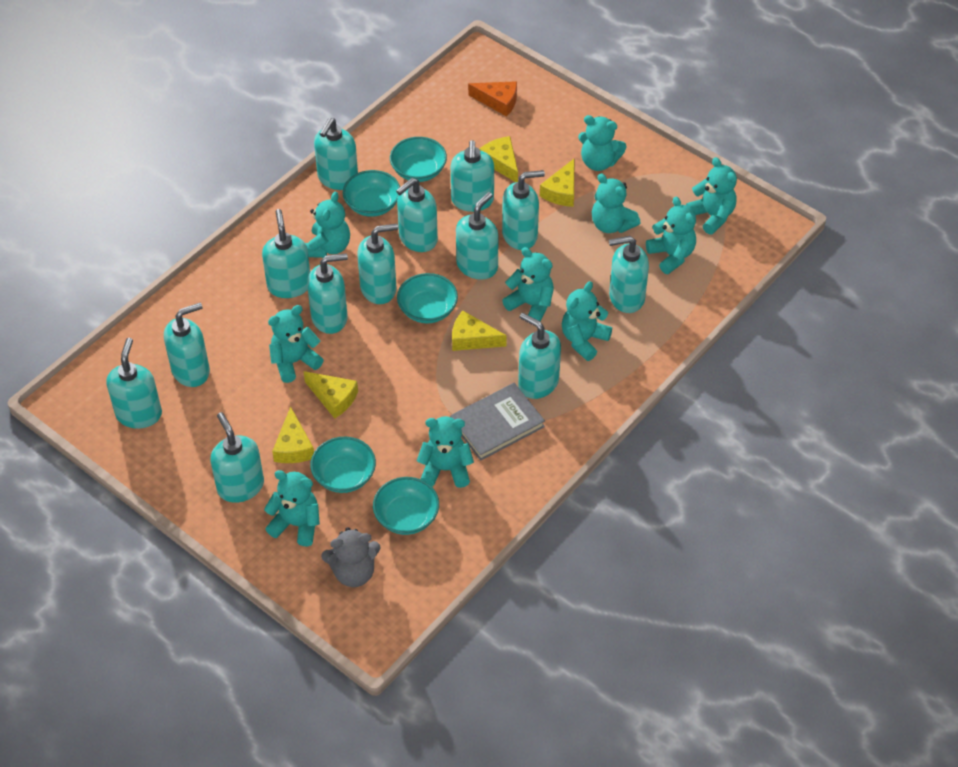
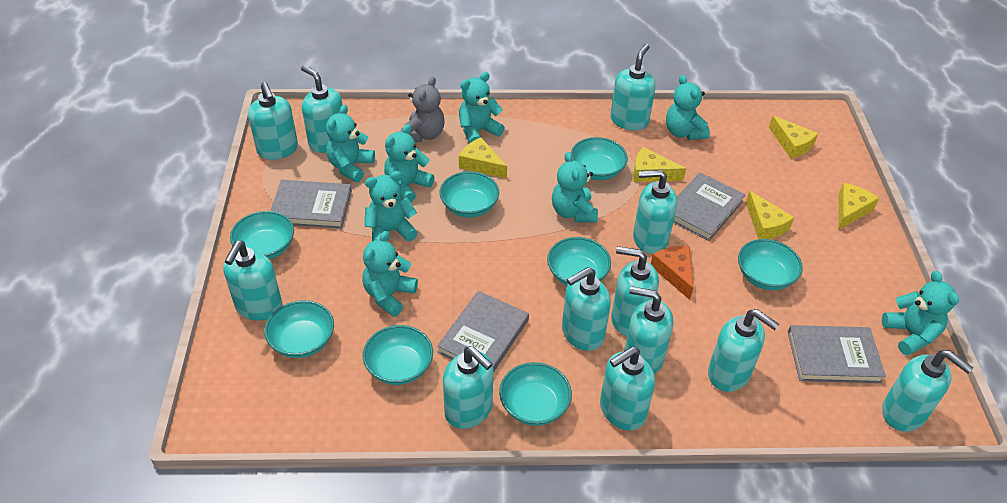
grey book: [450,383,545,461] = 1 -> [270,180,352,229] [437,291,529,373] [673,172,745,241] [788,325,886,383] = 4
turquoise bowl: [310,437,376,493] [343,170,400,217] [373,477,439,535] [390,137,447,182] [397,273,458,323] = 5 -> [230,211,294,260] [264,300,334,358] [363,325,433,385] [439,171,499,218] [499,362,572,426] [547,237,611,286] [571,137,628,180] [738,239,803,290] = 8
turquoise soap dispenser: [106,338,162,428] [164,303,210,387] [210,412,264,503] [262,209,310,298] [307,253,348,334] [314,118,358,190] [357,224,398,304] [396,178,438,252] [451,140,494,212] [456,192,499,280] [502,170,545,250] [518,313,561,399] [609,236,649,313] = 13 -> [223,241,282,321] [248,82,298,160] [301,65,342,153] [443,346,493,429] [562,267,611,351] [600,347,655,431] [610,44,656,130] [611,246,659,336] [624,286,673,374] [633,170,677,254] [708,309,779,392] [882,350,973,432] = 12
turquoise teddy bear: [264,470,320,546] [268,305,324,383] [305,192,350,258] [417,416,474,488] [502,247,554,321] [562,281,612,361] [578,115,627,171] [592,173,640,233] [646,197,696,274] [686,157,737,235] = 10 -> [326,105,375,182] [362,231,418,317] [364,171,418,241] [384,124,434,202] [459,72,505,143] [552,152,598,223] [666,75,710,140] [882,271,959,356] = 8

